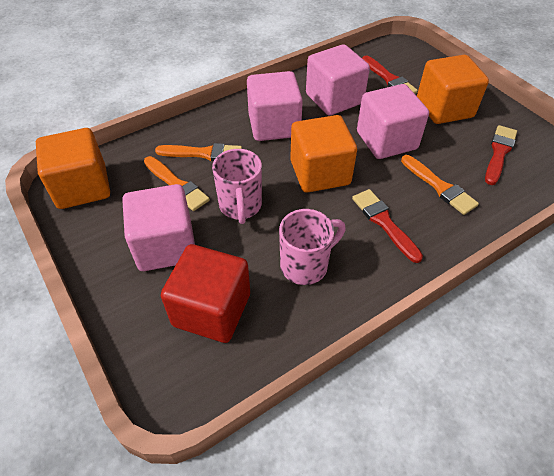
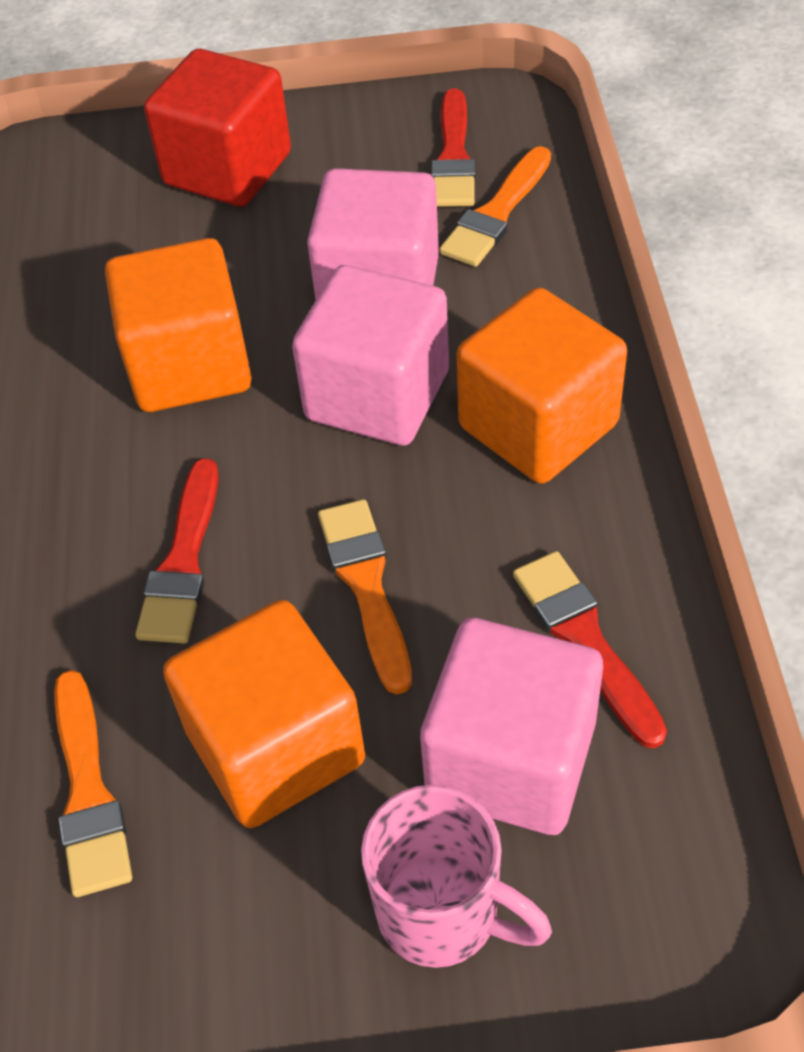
pink cube: [122,184,195,271] [247,71,303,141] [306,44,370,116] [357,84,429,159] = 4 -> [292,265,449,446] [307,168,439,300] [420,618,603,835] = 3
pink mug: [212,149,262,224] [279,209,346,285] = 2 -> [361,785,552,968] = 1

